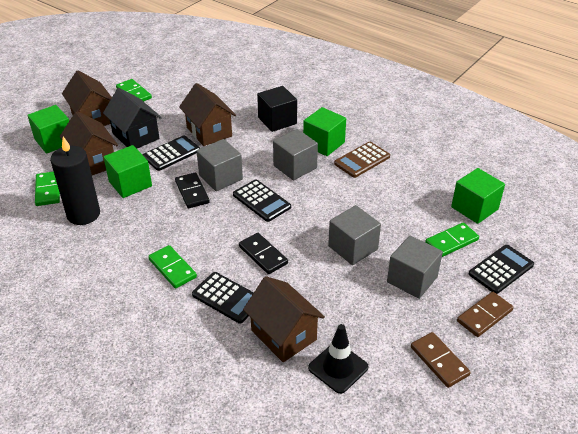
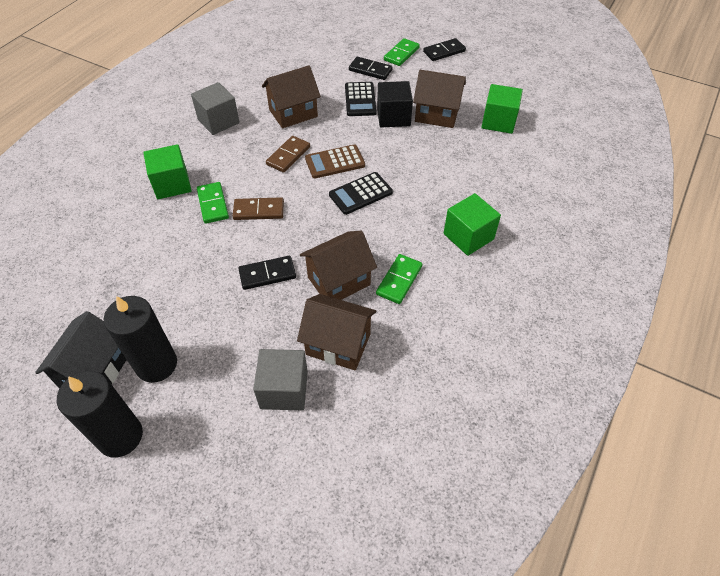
black calculator: [143,135,200,171] [192,272,254,324] [233,179,291,222] [469,245,534,294] = 4 -> [329,172,393,215] [345,82,377,116] = 2
black candle: [50,136,100,225] = 1 -> [57,371,143,457] [104,296,177,383] = 2
black domino: [175,173,210,208] [239,233,288,274] = 2 -> [238,256,296,290] [349,57,393,80] [423,38,466,61] = 3
black traffic cone: [308,324,369,394] = 1 -> none = 0
green cube: [27,105,69,154] [104,145,152,198] [303,107,346,156] [451,168,505,224] = 4 -> [143,144,192,199] [444,193,501,256] [481,84,523,134] = 3
green domino: [35,171,60,206] [116,79,152,102] [148,245,197,289] [425,222,479,257] = 4 -> [197,182,229,224] [376,254,422,304] [384,38,420,66] = 3
grey cube: [197,139,243,191] [273,129,318,181] [328,205,381,265] [387,235,443,299] = 4 -> [191,82,240,135] [253,349,308,410] = 2

